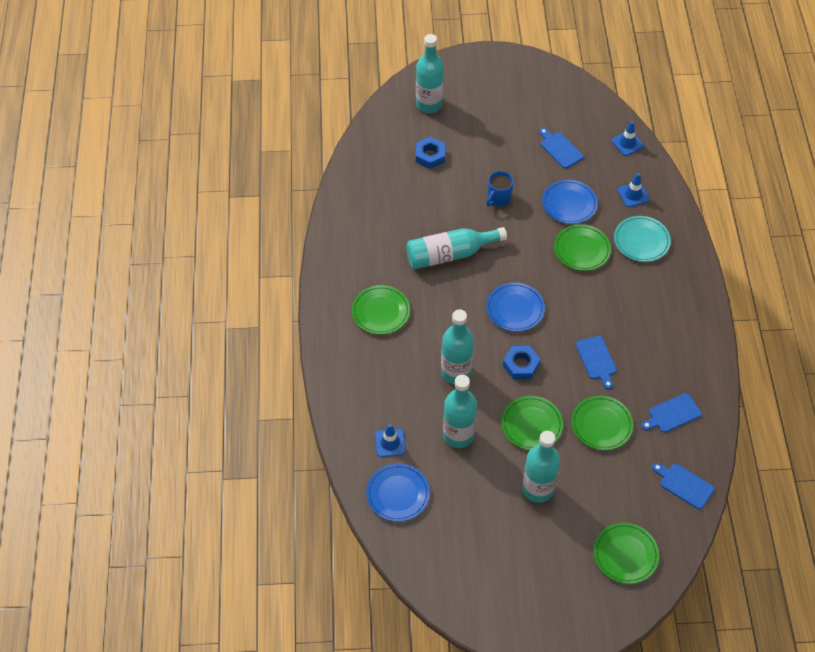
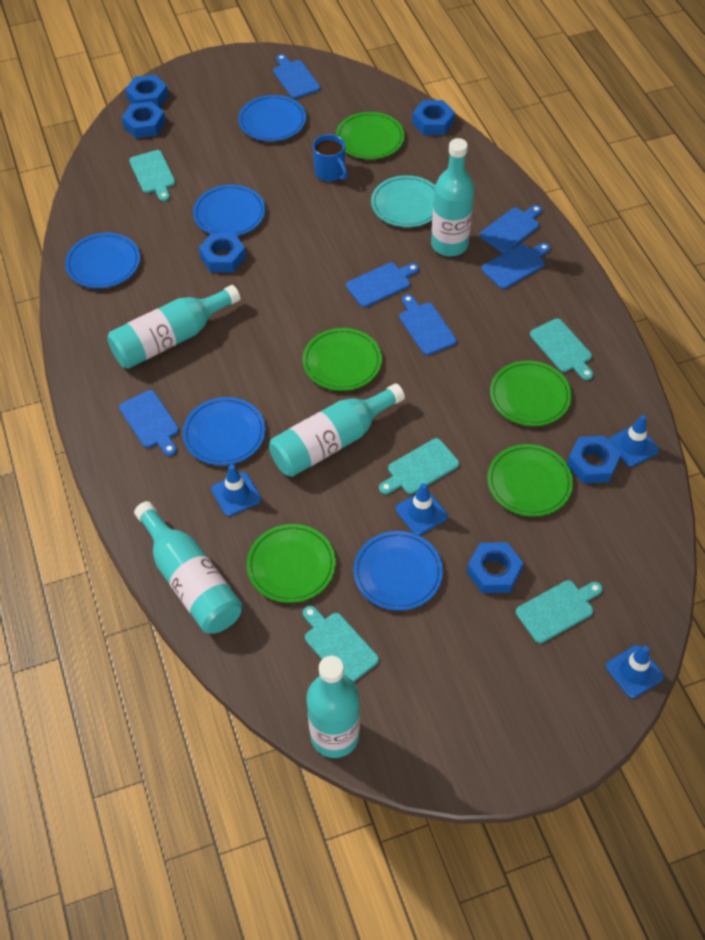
blue cutting board: [539,128,584,169] [576,336,617,389] [641,393,702,433] [652,463,714,509] = 4 -> [119,390,179,456] [273,54,320,99] [346,263,419,307] [399,294,457,355] [480,205,542,253] [482,243,550,289] = 6
blue nut: [416,137,445,169] [503,346,540,379] = 2 -> [122,101,166,138] [125,75,169,108] [199,233,246,272] [412,100,455,135] [467,542,523,593] [567,436,621,483] = 6
blue plate: [366,463,430,522] [486,282,545,332] [542,180,598,224] = 3 -> [65,233,140,288] [183,397,265,465] [193,185,265,236] [238,95,306,141] [353,531,443,611] = 5
blue traffic cone: [375,424,406,457] [611,121,644,156] [617,173,650,207] = 3 -> [211,464,261,516] [396,483,448,536] [606,645,664,698] [608,415,659,467] = 4
turquoise cutting board: none = 0 -> [129,150,175,201] [303,606,379,682] [379,438,459,494] [516,580,603,643] [530,319,593,380] = 5

